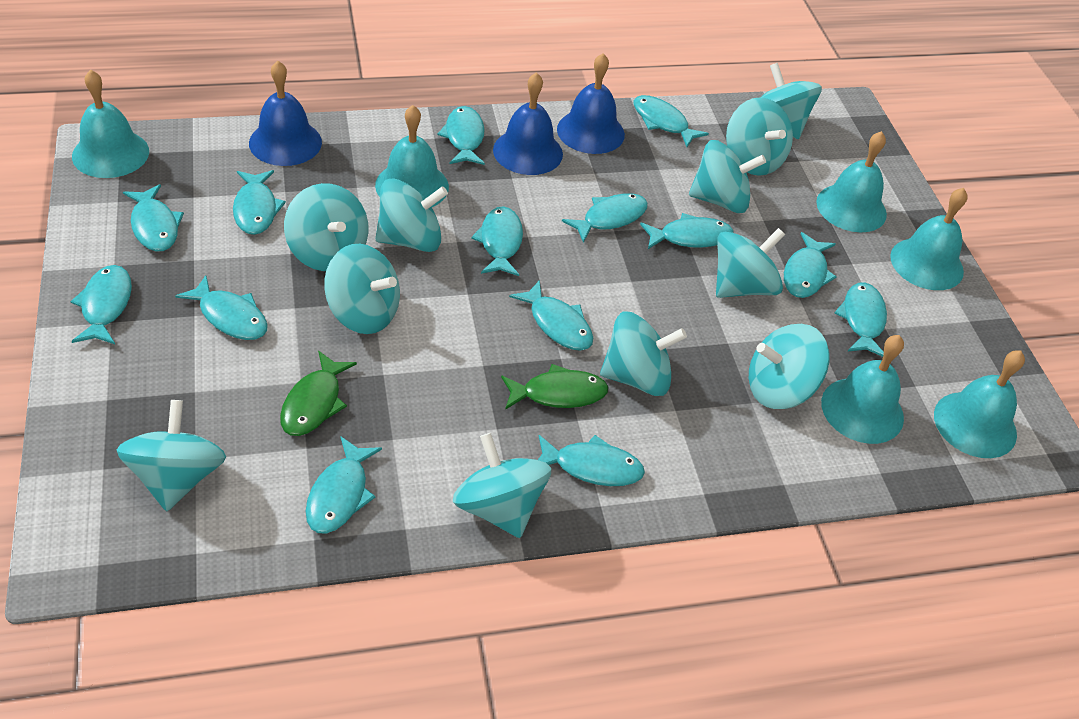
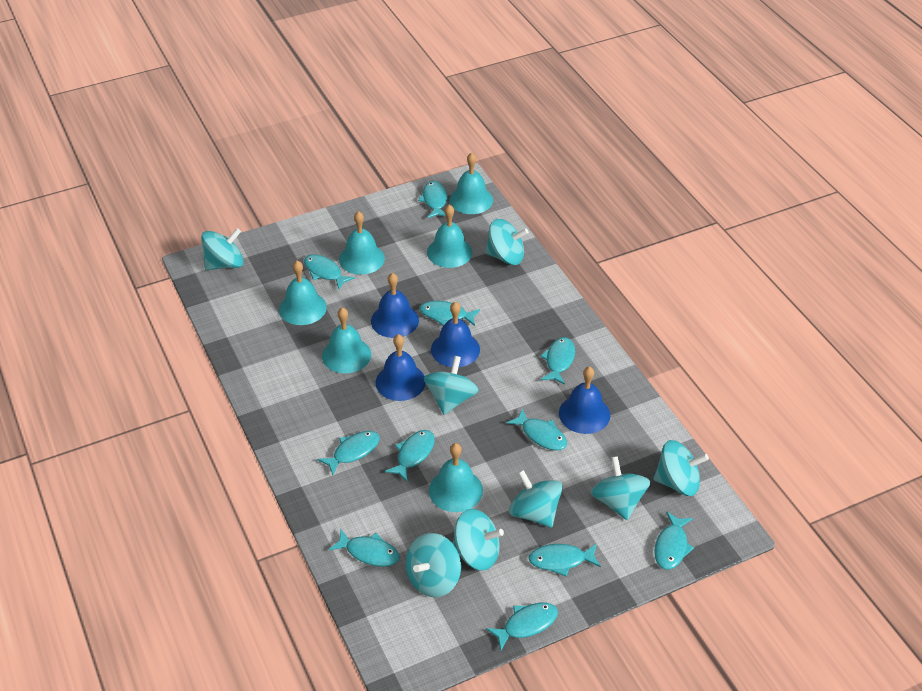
blue bell: [249,61,322,166] [493,72,563,175] [557,53,625,154] = 3 -> [371,273,419,338] [376,334,426,401] [431,302,480,367] [559,366,610,434] = 4
green fish: [280,351,357,436] [501,364,609,410] = 2 -> none = 0
turquoise fish: [70,265,132,344] [123,184,184,251] [175,275,268,340] [233,170,286,235] [305,437,382,534] [438,106,485,165] [471,206,523,276] [509,280,593,351] [538,435,645,486] [562,193,648,243] [634,95,709,147] [640,213,734,249] [784,232,837,298] [835,282,887,357] = 14 -> [304,254,355,289] [317,431,380,475] [329,530,400,567] [385,430,435,481] [418,181,447,218] [420,301,480,326] [486,603,558,650] [506,408,567,451] [528,544,601,577] [540,337,575,385] [654,511,694,570] = 11
turquoise spinning top: [117,400,226,511] [284,183,368,271] [324,244,400,334] [376,178,448,252] [453,433,551,538] [600,311,687,396] [689,140,766,213] [716,228,785,298] [726,97,793,176] [749,324,829,409] [761,63,822,139] = 11 -> [201,228,244,270] [406,533,461,597] [424,356,479,415] [453,509,504,571] [485,219,529,265] [509,470,563,527] [591,456,650,520] [653,440,709,496] = 8

